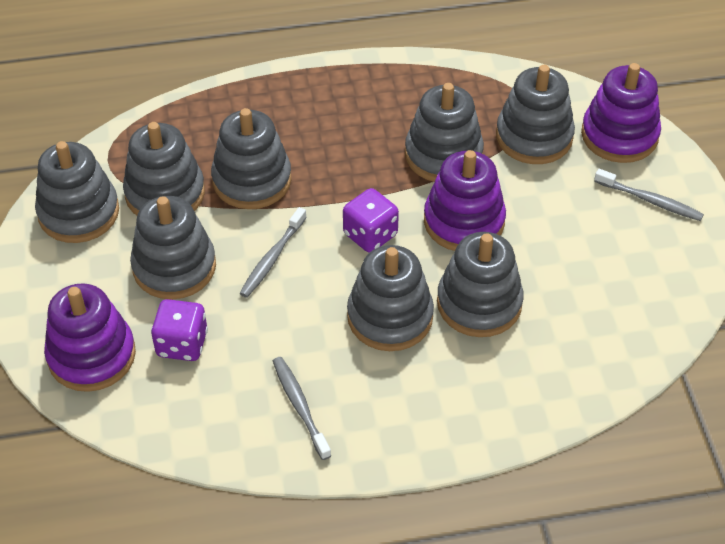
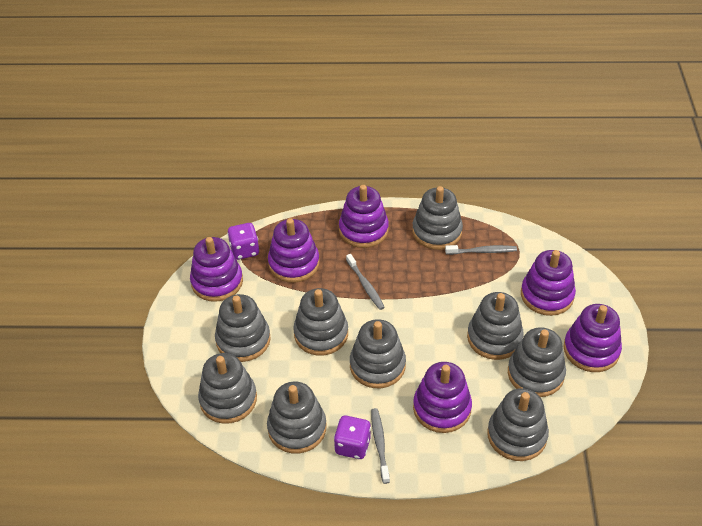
grey stacking toy: [35,141,119,243] [123,122,205,215] [130,196,216,300] [211,108,292,209] [347,245,434,351] [405,83,484,182] [437,232,524,337] [496,65,575,164] = 8 -> [198,353,257,424] [215,294,271,362] [267,381,327,453] [293,288,348,356] [350,319,406,388] [412,186,463,250] [467,292,524,360] [487,388,549,461] [508,327,566,397] = 9
purple stacking toy: [44,283,136,392] [424,150,506,251] [581,63,661,163] = 3 -> [190,237,243,302] [268,218,320,283] [339,185,389,248] [413,362,472,433] [521,250,576,316] [563,304,622,372] = 6

